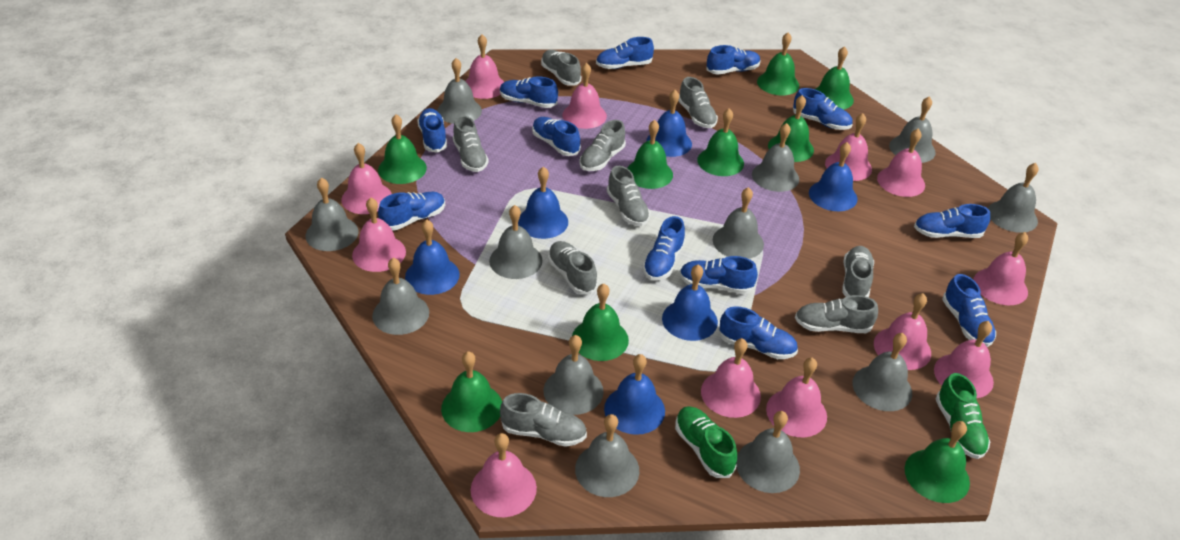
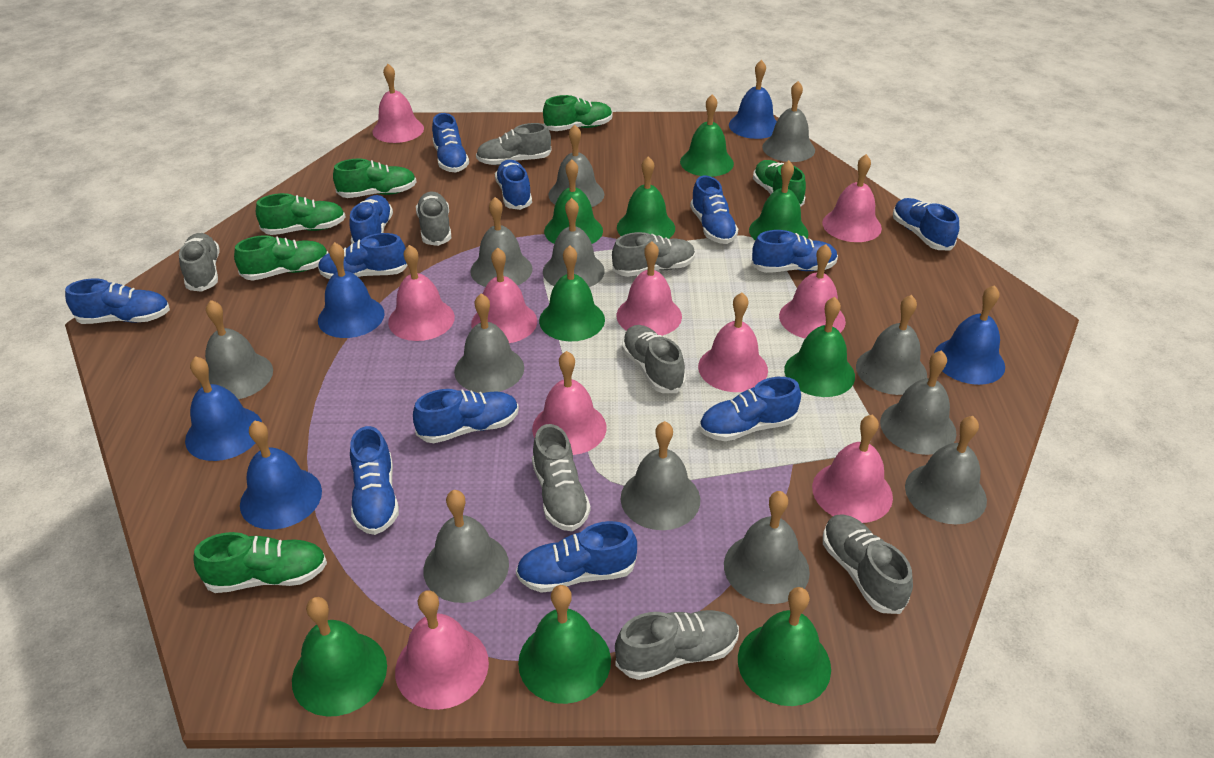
blue bell: [405,220,460,295] [518,167,568,239] [604,354,665,435] [646,90,692,157] [662,264,718,341] [809,142,858,211] = 6 -> [185,356,262,461] [240,421,322,530] [318,242,385,338] [729,60,777,139] [934,285,1005,385] = 5
green shoe: [675,406,737,478] [936,373,990,459] = 2 -> [193,532,327,593] [234,235,328,281] [256,193,346,235] [333,159,416,198] [543,95,613,131] [753,160,806,207] = 6
grey shoe: [453,115,489,172] [500,393,587,447] [541,50,581,86] [548,241,598,294] [579,120,626,171] [607,166,650,226] [678,77,718,128] [795,295,878,333] [842,246,874,297] = 9 -> [179,233,220,292] [416,192,451,246] [476,123,551,165] [532,424,591,531] [612,232,695,277] [615,610,739,680] [622,325,686,393] [823,514,913,614] = 8
pink bell: [341,143,392,214] [352,198,406,272] [465,34,504,99] [471,433,537,517] [562,63,607,129] [701,338,761,418] [766,357,827,437] [825,113,872,181] [874,293,931,370] [877,129,925,197] [934,321,994,398] [973,232,1028,305] = 12 -> [373,64,424,143] [388,245,455,341] [395,590,489,710] [471,247,537,343] [532,351,607,455] [617,241,682,336] [698,292,768,392] [779,244,846,338] [812,415,893,523] [822,154,882,242] = 10

